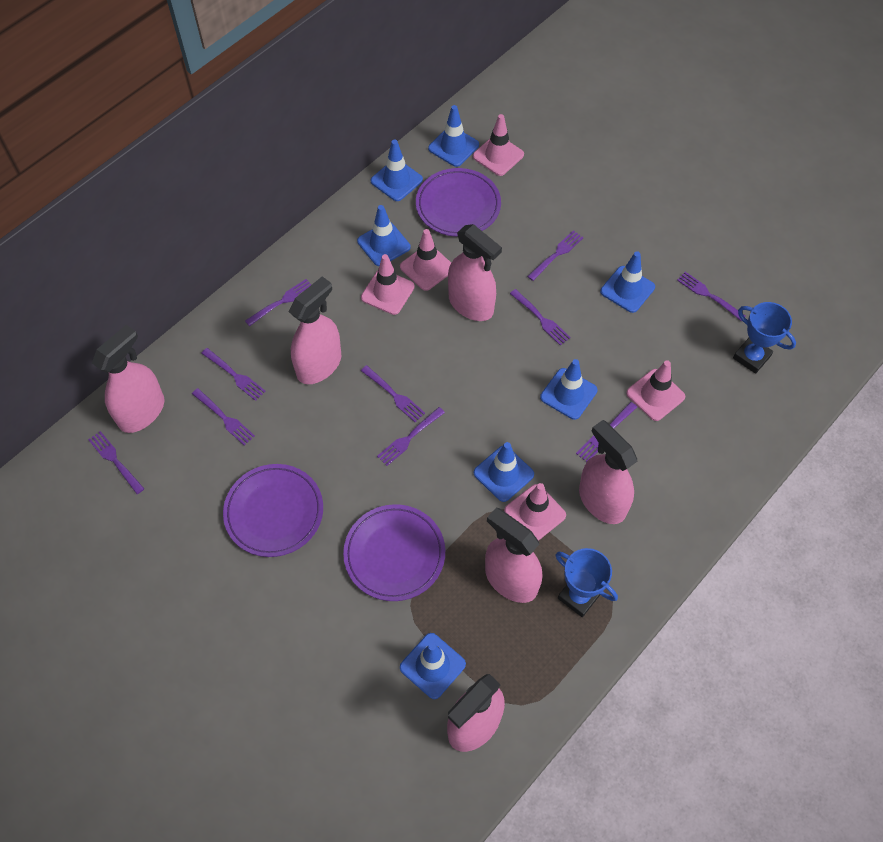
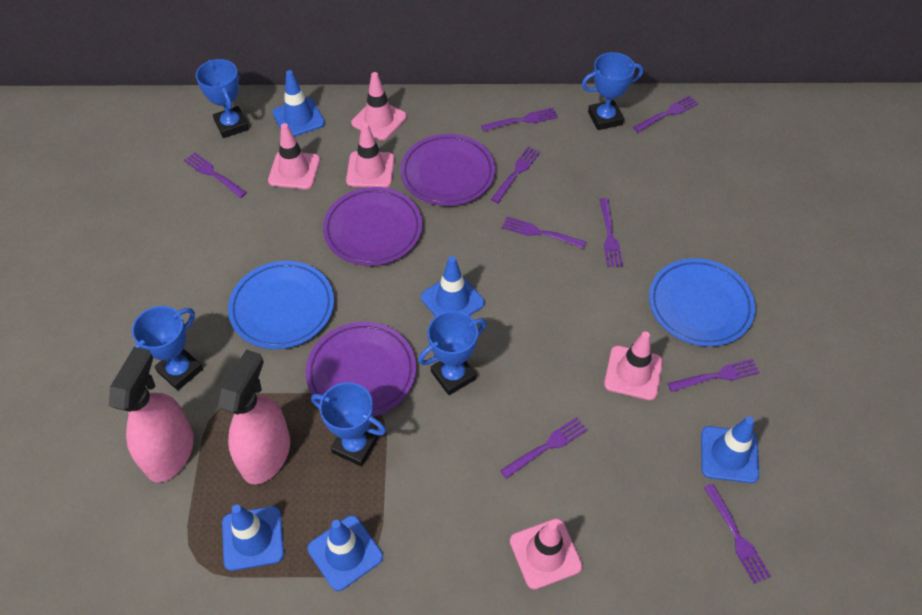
blue plate: none = 0 -> [228,261,334,349] [649,258,755,347] = 2
blue traffic cone: [357,205,410,266] [371,140,423,201] [400,633,466,699] [428,105,479,167] [473,442,534,502] [540,359,598,420] [600,251,655,313] = 7 -> [222,504,284,571] [272,70,325,137] [307,515,383,591] [421,256,485,316] [701,417,759,483] = 5
blue trophy: [555,548,618,617] [733,302,796,374] = 2 -> [130,306,203,390] [196,59,249,138] [311,382,386,467] [418,311,487,395] [581,52,643,130] = 5
pink spray bottle: [92,325,164,433] [289,276,341,384] [447,674,505,752] [448,224,502,321] [485,508,542,603] [579,420,637,524] = 6 -> [108,347,194,482] [218,350,290,484] = 2
purple fork: [88,431,144,494] [192,388,255,445] [201,348,266,401] [245,279,312,326] [361,365,425,422] [377,407,445,466] [510,289,571,346] [527,230,584,281] [576,402,637,462] [677,272,746,321] = 10 -> [184,152,247,198] [481,108,558,131] [491,147,540,203] [500,417,587,479] [502,217,586,249] [599,198,623,267] [633,95,699,132] [668,359,760,392] [704,484,771,584] = 9

